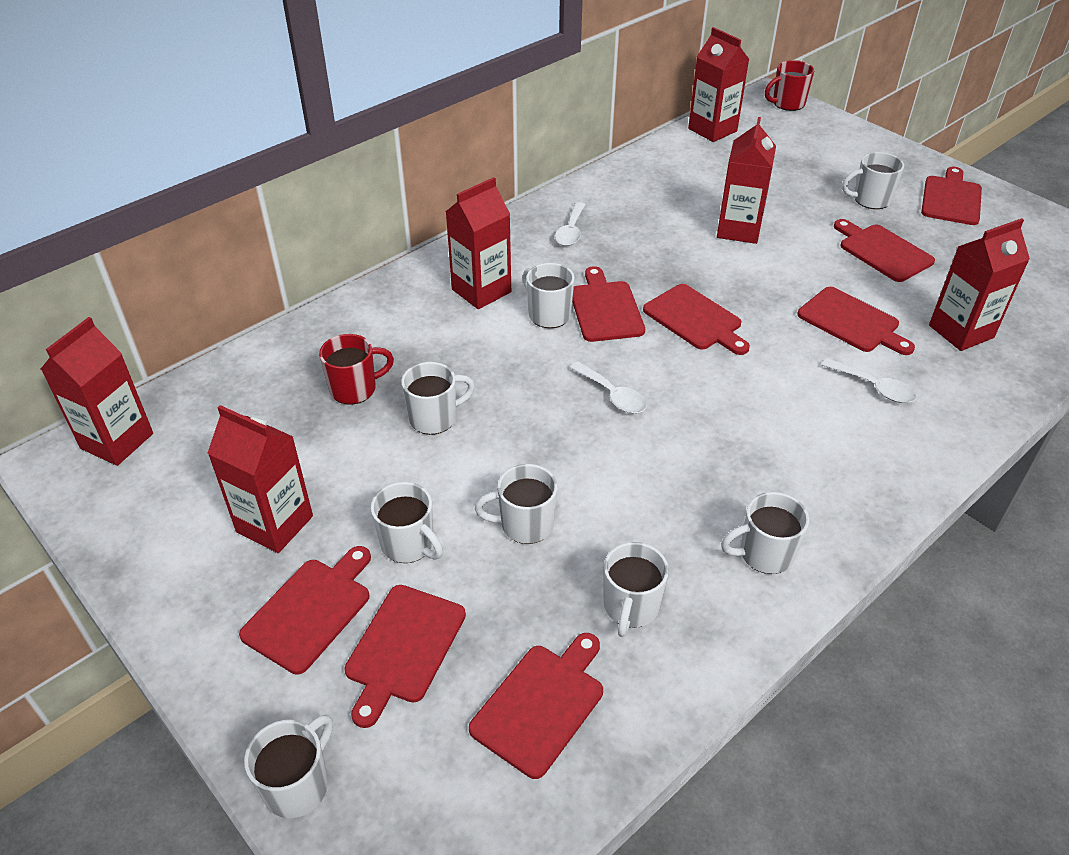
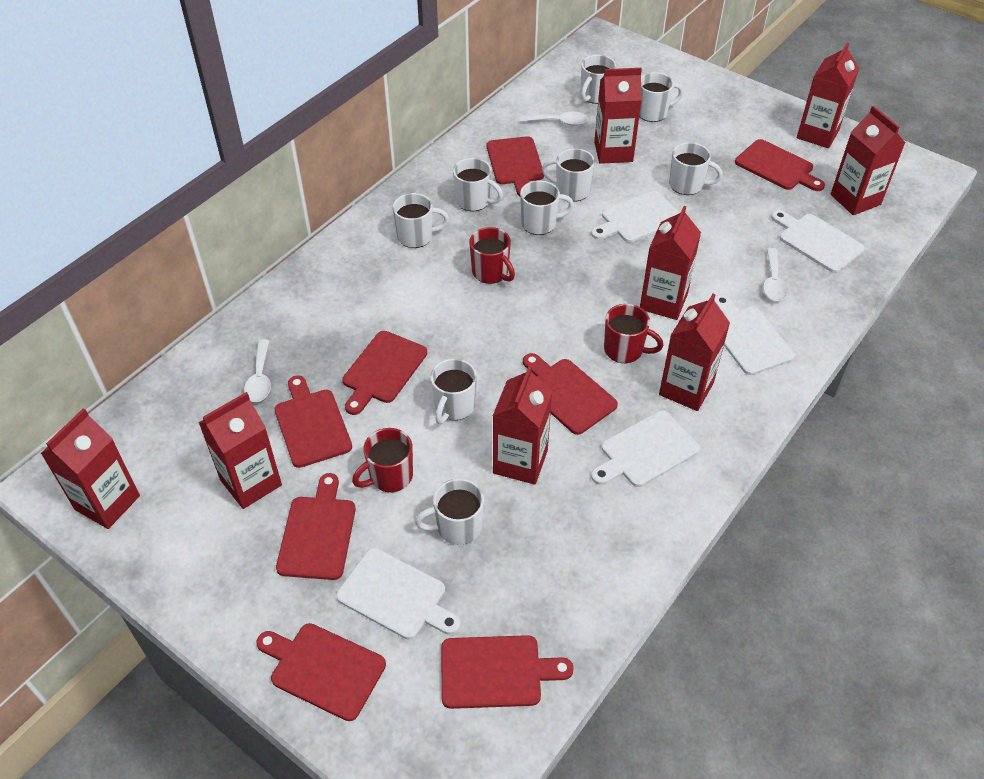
red carton: [41,317,153,466] [208,405,313,553] [446,177,511,309] [688,27,749,142] [717,117,776,244] [929,218,1030,351] = 6 -> [40,408,140,529] [199,392,282,509] [493,365,552,485] [594,68,642,164] [640,206,701,320] [659,294,730,411] [797,42,859,148] [830,106,905,215] = 8
red mug: [319,334,394,405] [765,60,814,111] = 2 -> [352,428,413,492] [469,227,515,284] [604,304,663,363] = 3
white cutting board: none = 0 -> [336,548,460,639] [591,191,680,243] [591,410,700,487] [714,295,795,375] [771,210,865,273] = 5
white mug: [244,715,333,818] [371,482,443,563] [401,362,475,435] [475,464,557,544] [523,263,575,328] [604,542,669,637] [721,492,809,574] [842,152,904,209] = 8 -> [393,193,449,248] [415,478,484,545] [430,359,477,424] [453,158,503,211] [520,180,574,235] [542,148,595,202] [581,55,616,104] [639,72,684,122] [669,142,723,195] = 9

